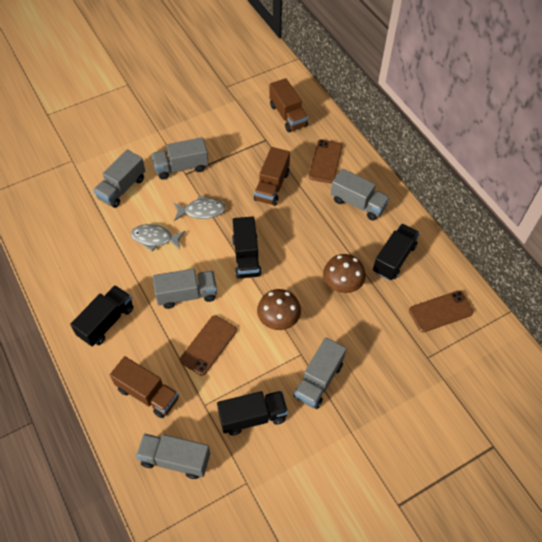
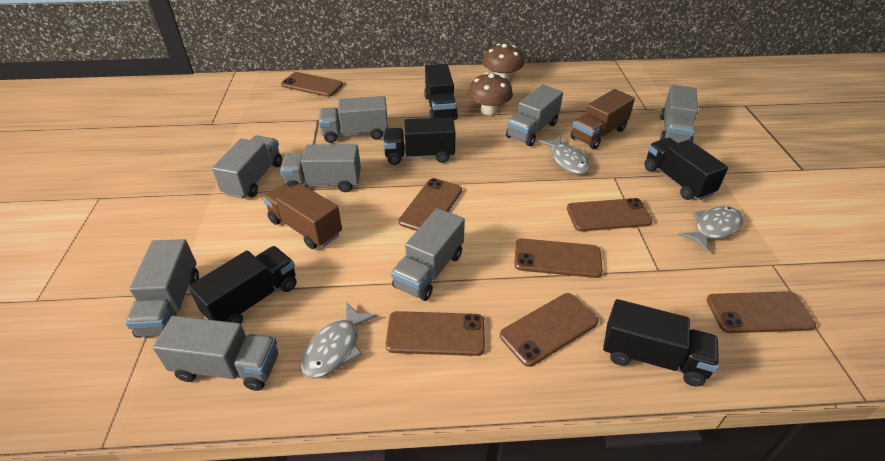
black truck: [70,285,133,347] [217,391,288,435] [232,216,262,279] [373,224,420,280] = 4 -> [188,246,297,324] [383,117,456,165] [424,64,458,120] [603,299,719,387] [645,138,728,201] = 5
brown phone: [180,315,237,376] [309,139,343,183] [409,291,473,333] = 3 -> [281,72,343,97] [386,311,485,356] [398,178,462,231] [500,293,599,367] [514,238,603,278] [567,198,653,231] [707,291,816,333] = 7
brown truck: [110,356,179,418] [254,147,290,206] [269,78,308,132] = 3 -> [263,183,342,249] [570,89,635,149] = 2
grey fish: [131,224,185,251] [174,195,226,221] = 2 -> [300,302,377,379] [538,135,590,175] [678,206,743,253] = 3
grey truck: [93,150,145,208] [136,433,210,479] [152,137,209,180] [153,269,217,309] [294,337,346,409] [331,169,390,221] = 6 -> [125,239,199,338] [153,316,278,391] [212,135,282,199] [280,144,361,192] [319,96,388,143] [391,208,465,301] [506,85,563,146] [660,85,698,143] = 8

